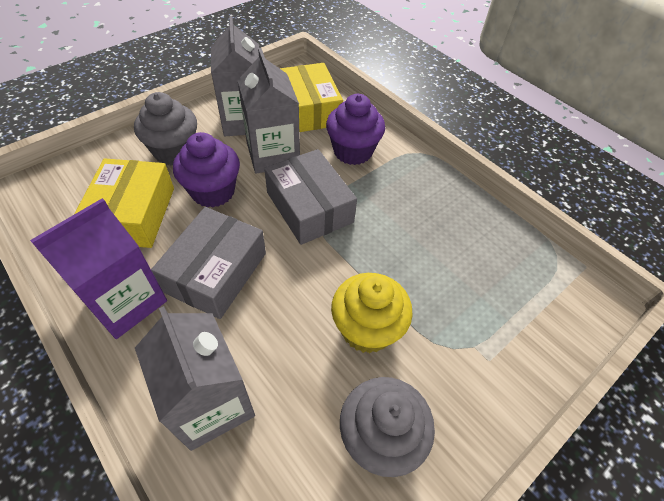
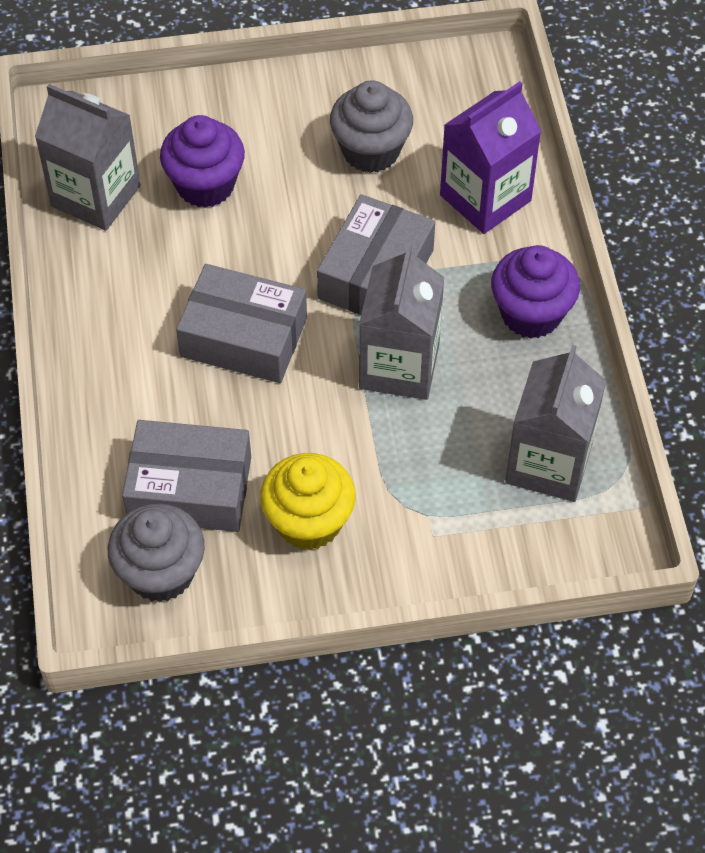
grey box: [151,207,266,319] [264,149,357,245] = 2 -> [122,420,251,532] [176,264,307,383] [317,194,435,315] = 3
yellow box: [74,158,174,248] [280,63,343,132] = 2 -> none = 0

